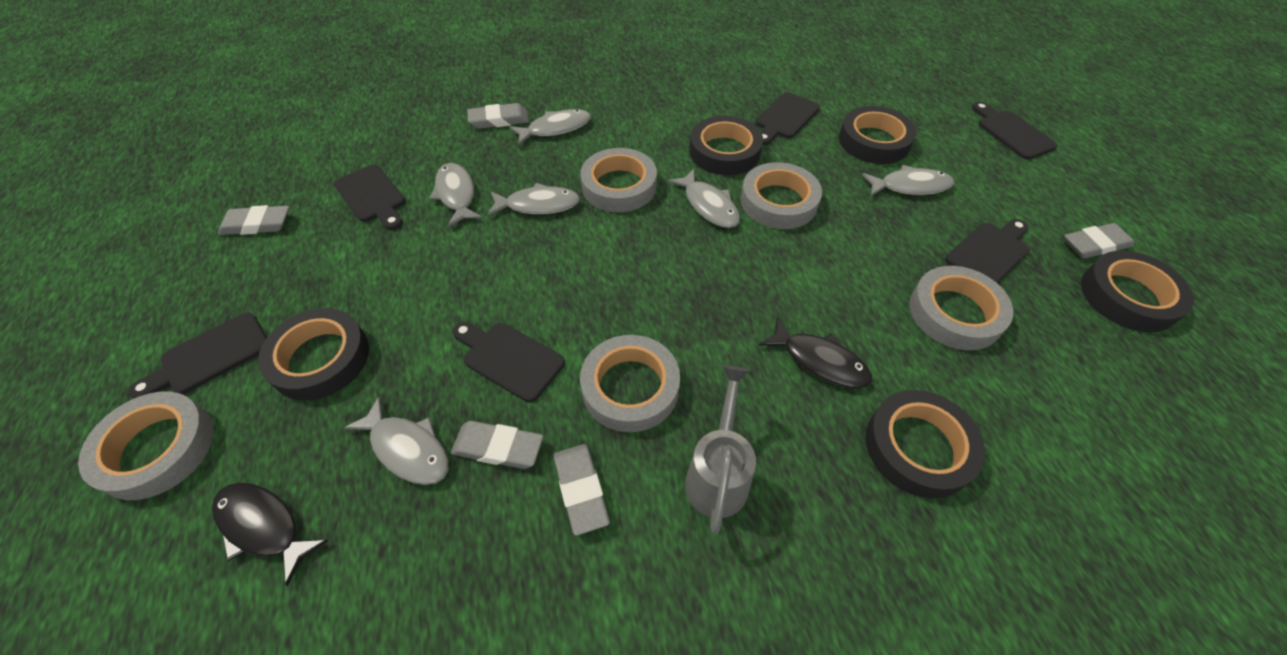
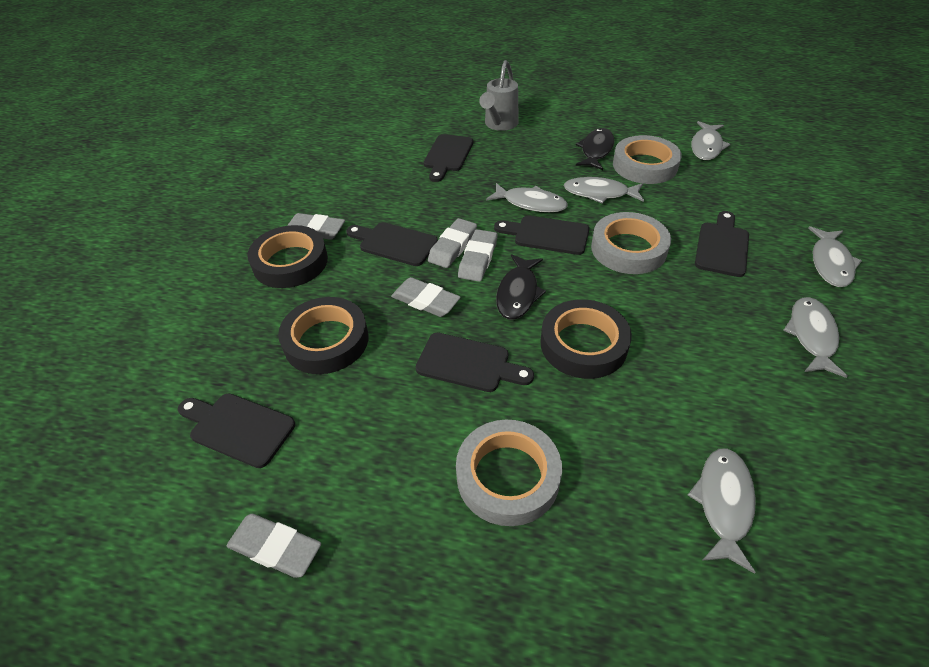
black tape: [258,308,369,400] [689,116,763,175] [839,106,917,164] [865,390,985,498] [1081,250,1194,332] = 5 -> [247,225,328,288] [278,297,369,374] [541,299,632,379] = 3
grey tape: [78,391,214,500] [580,148,657,212] [580,335,680,432] [741,162,822,229] [909,266,1013,350] = 5 -> [456,420,562,526] [591,212,671,274] [613,135,682,184] = 3

